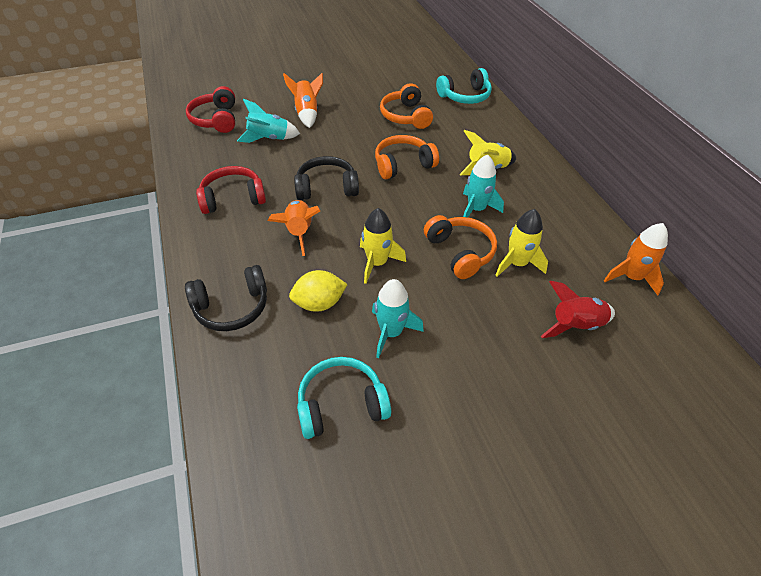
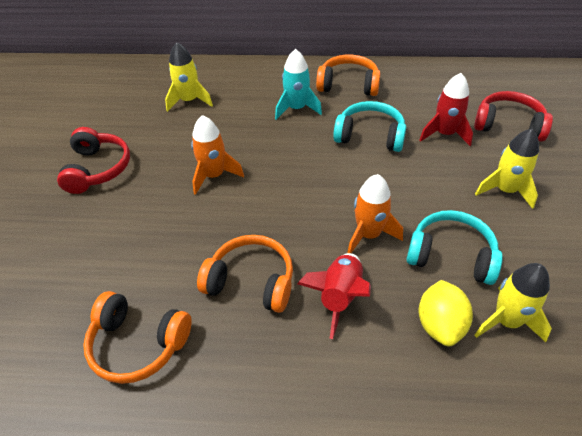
black headphones: [185,265,267,331] [294,156,359,200] = 2 -> none = 0
orange rocket: [268,200,320,256] [283,73,323,128] [604,223,668,296] = 3 -> [191,115,244,195] [347,174,403,253] = 2
red rocket: [541,281,615,338] = 1 -> [297,253,371,339] [419,73,473,146] = 2
turquoise rocket: [237,99,300,143] [372,279,424,358] [463,154,504,218] = 3 -> [275,49,322,120] = 1

